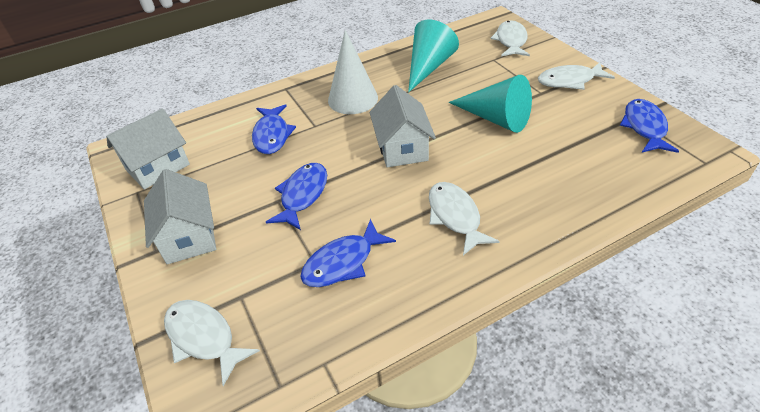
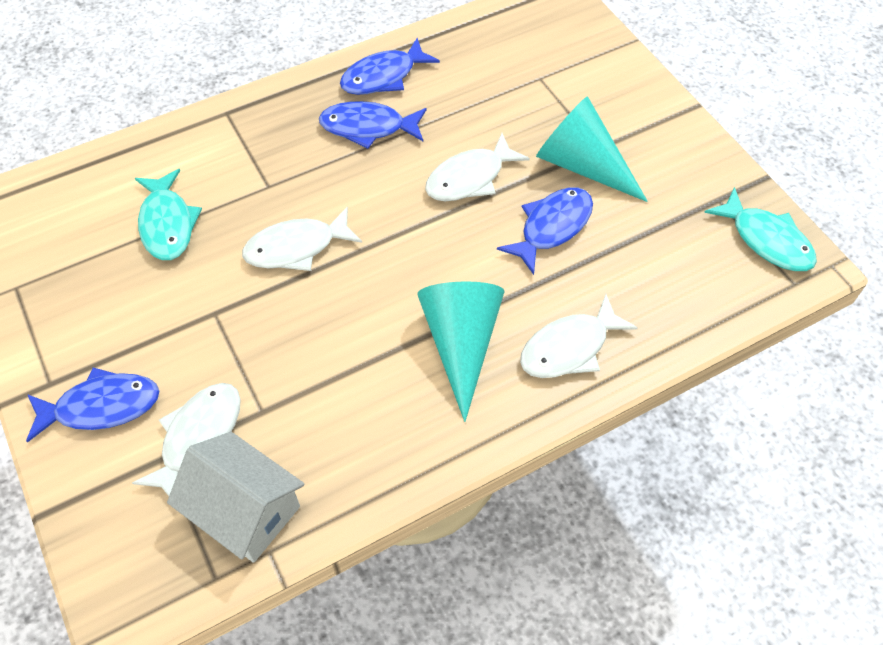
turquoise fish: none = 0 -> [135,169,202,260] [704,187,817,271] = 2
white cone: [328,30,378,114] = 1 -> none = 0
white house: [106,109,190,190] [144,169,216,264] [370,85,436,168] = 3 -> [167,432,304,563] = 1

